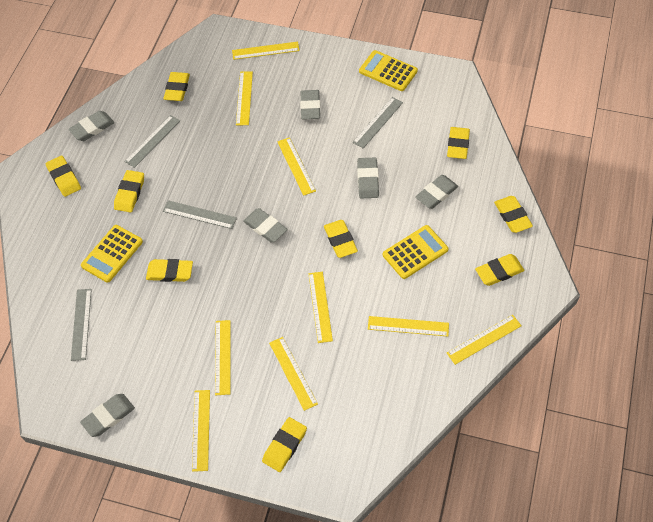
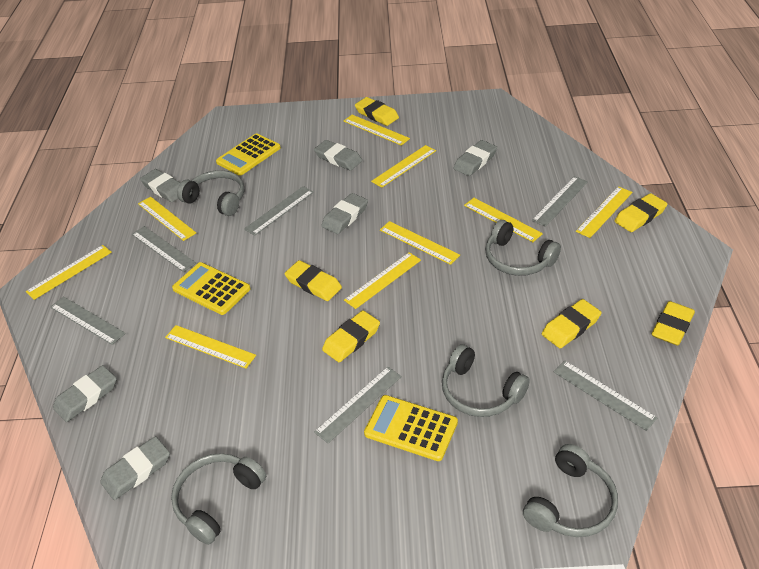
grey headphones: none = 0 -> [171,453,266,545] [177,170,244,216] [442,344,530,417] [485,220,561,276] [523,444,618,537] = 5
grey ruler: [71,289,92,361] [124,115,180,168] [163,200,237,229] [353,97,403,148] = 4 -> [50,296,126,345] [132,226,196,272] [244,186,314,236] [314,367,402,443] [532,176,588,227] [554,361,657,431] = 6
yellow eraser: [46,155,81,197] [114,170,144,213] [146,259,193,282] [163,72,190,101] [262,417,307,472] [324,220,358,258] [447,127,470,159] [475,254,524,286] [494,196,533,233] = 9 -> [284,260,342,301] [322,310,380,362] [355,97,399,126] [542,299,601,348] [615,193,668,232] [652,301,695,346] = 6

